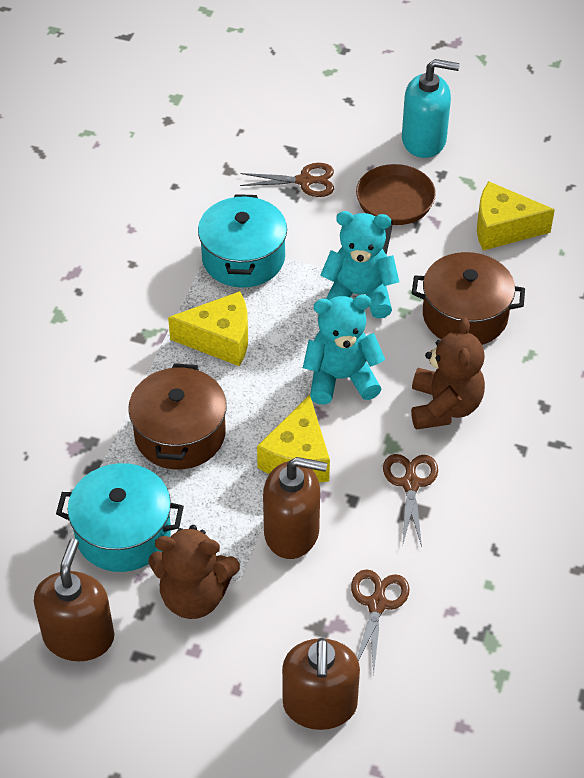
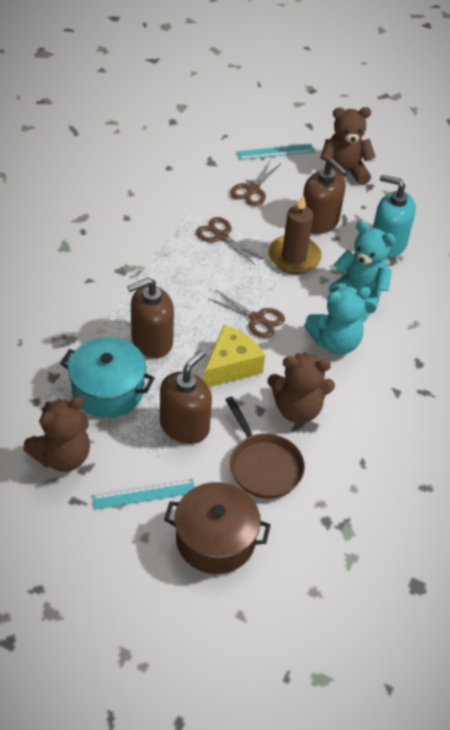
brown candle: none = 0 -> [268,195,322,274] = 1
brown pot: [128,363,227,470] [412,252,525,345] = 2 -> [164,482,271,574] = 1
brown teddy bear: [148,525,240,619] [411,317,485,430] = 2 -> [23,396,90,472] [267,352,335,423] [320,107,376,185] = 3
turquoise pot: [56,463,184,572] [198,194,287,288] = 2 -> [60,337,155,418] = 1
turquoise ruler: none = 0 -> [92,479,195,510] [237,144,314,160] = 2
yellow cheese: [168,291,248,366] [257,395,330,483] [477,181,555,251] = 3 -> [204,325,265,387] = 1

